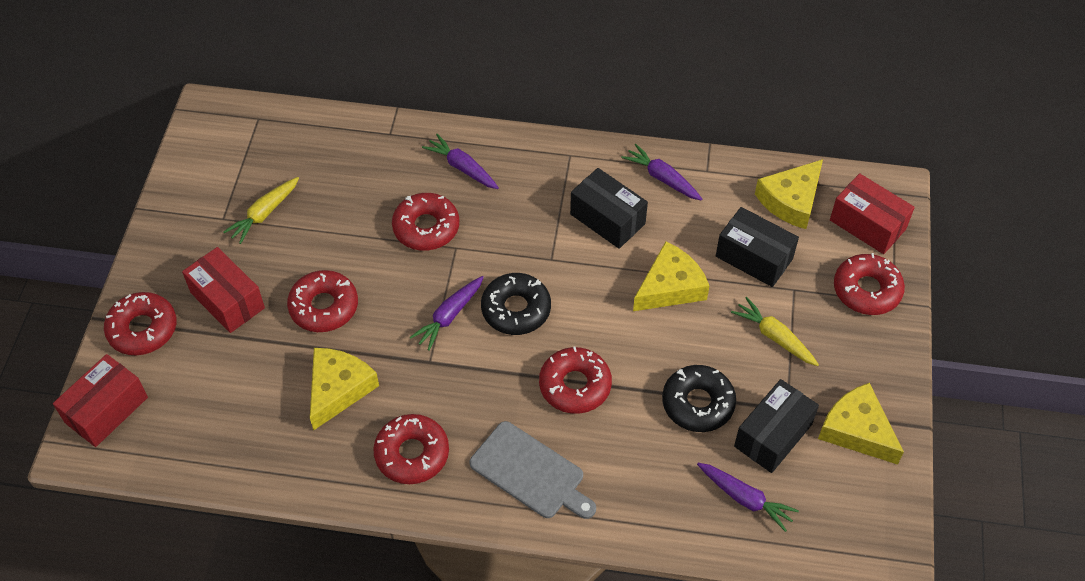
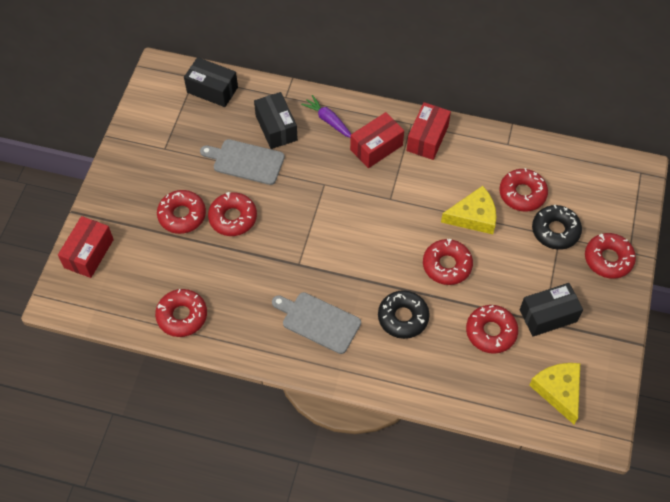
grey cutting board: [469,421,596,519] = 1 -> [200,139,285,185] [272,292,361,354] = 2
purple carrot: [410,276,484,351] [422,134,499,189] [621,144,702,201] [697,463,799,532] = 4 -> [301,95,351,138] = 1
red donut: [104,292,177,355] [287,270,358,332] [373,414,449,484] [392,193,459,251] [539,347,612,414] [834,253,905,315] = 6 -> [155,289,207,337] [157,190,206,234] [208,192,257,236] [423,239,473,285] [466,305,518,354] [499,168,548,212] [585,233,636,279] = 7
yellow carrot: [223,177,299,244] [731,297,819,366] = 2 -> none = 0
yellow cheese: [310,348,379,430] [633,241,709,311] [755,159,823,229] [818,383,904,465] = 4 -> [441,186,496,234] [529,363,580,424] = 2

